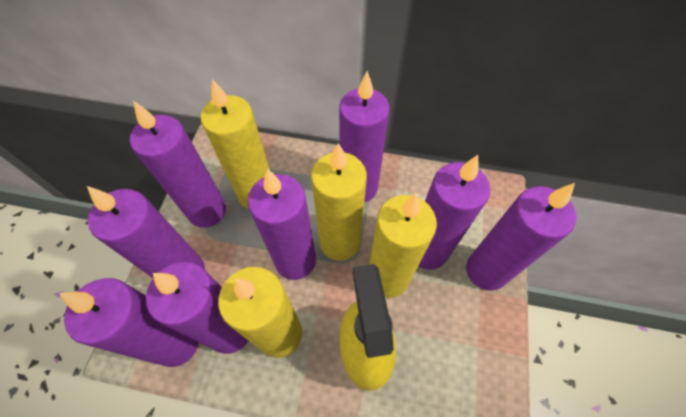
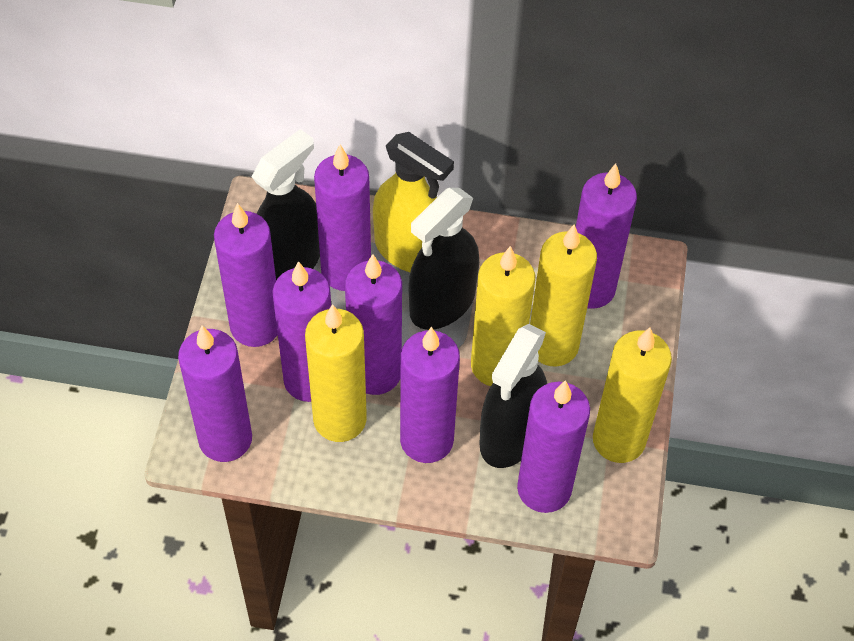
black spray bottle: none = 0 -> [252,129,320,280] [409,188,479,330] [479,324,547,468] = 3

